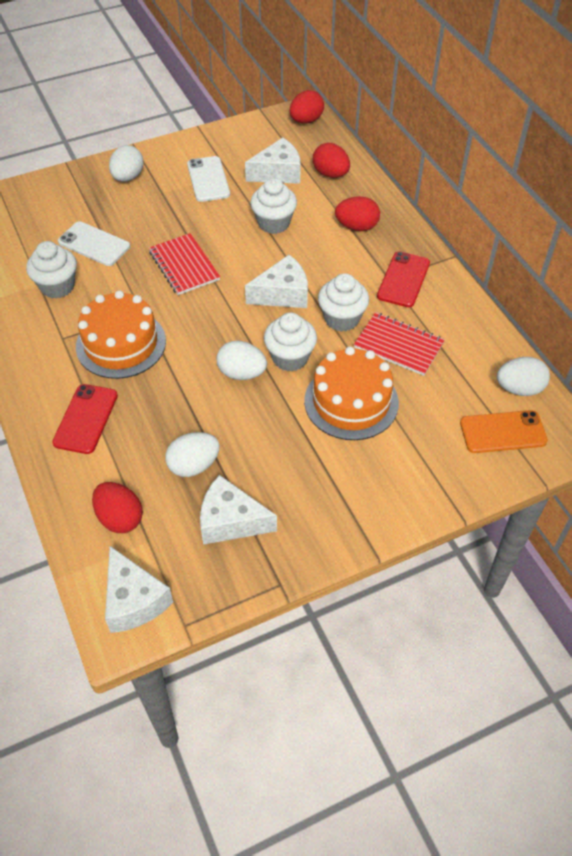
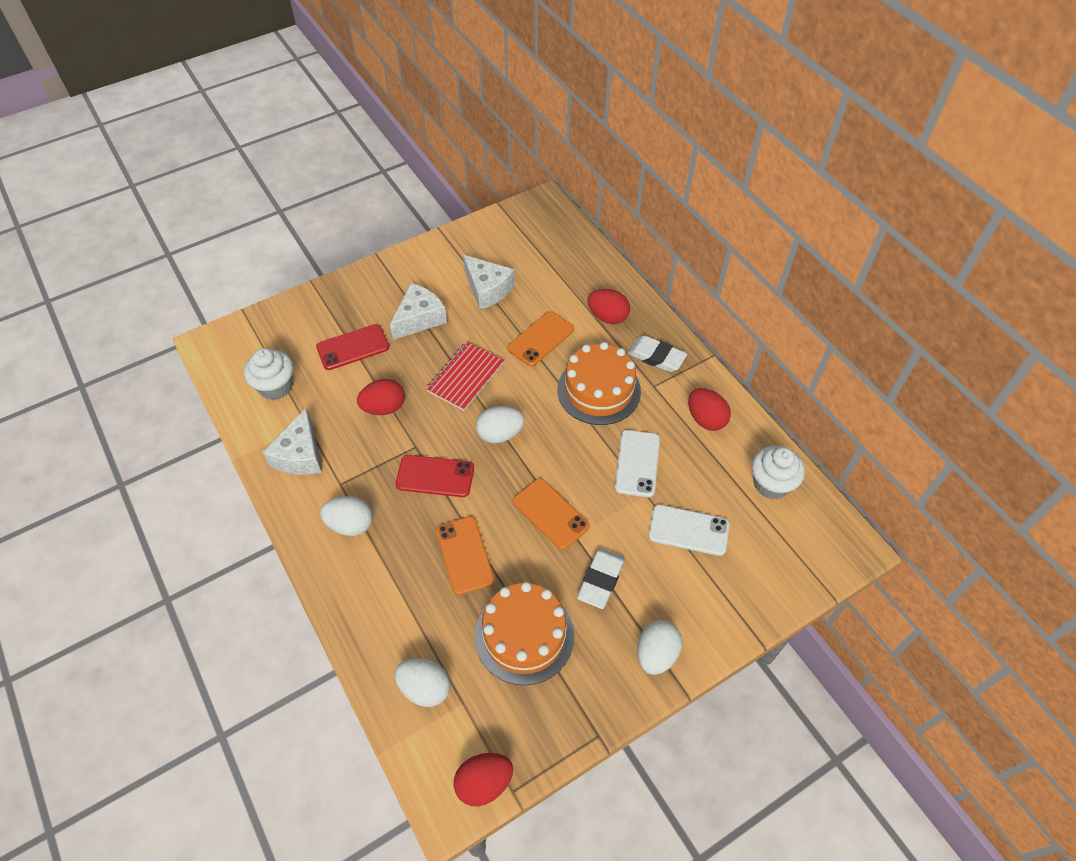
orange phone: [460,410,548,453] = 1 -> [436,516,494,595] [507,311,574,366] [513,478,590,550] = 3
red notebook: [149,233,220,295] [354,312,445,376] = 2 -> [426,342,504,411] = 1
white cheese: [105,546,173,633] [200,475,277,545] [245,138,301,184] [245,255,308,308] = 4 -> [263,408,322,475] [390,283,447,340] [463,255,515,310] = 3
white cupcake: [26,241,77,299] [250,178,297,234] [264,312,317,371] [318,273,369,332] = 4 -> [244,348,293,400] [752,446,805,499] = 2
white eraser: none = 0 -> [577,548,625,609] [627,335,687,372] = 2

